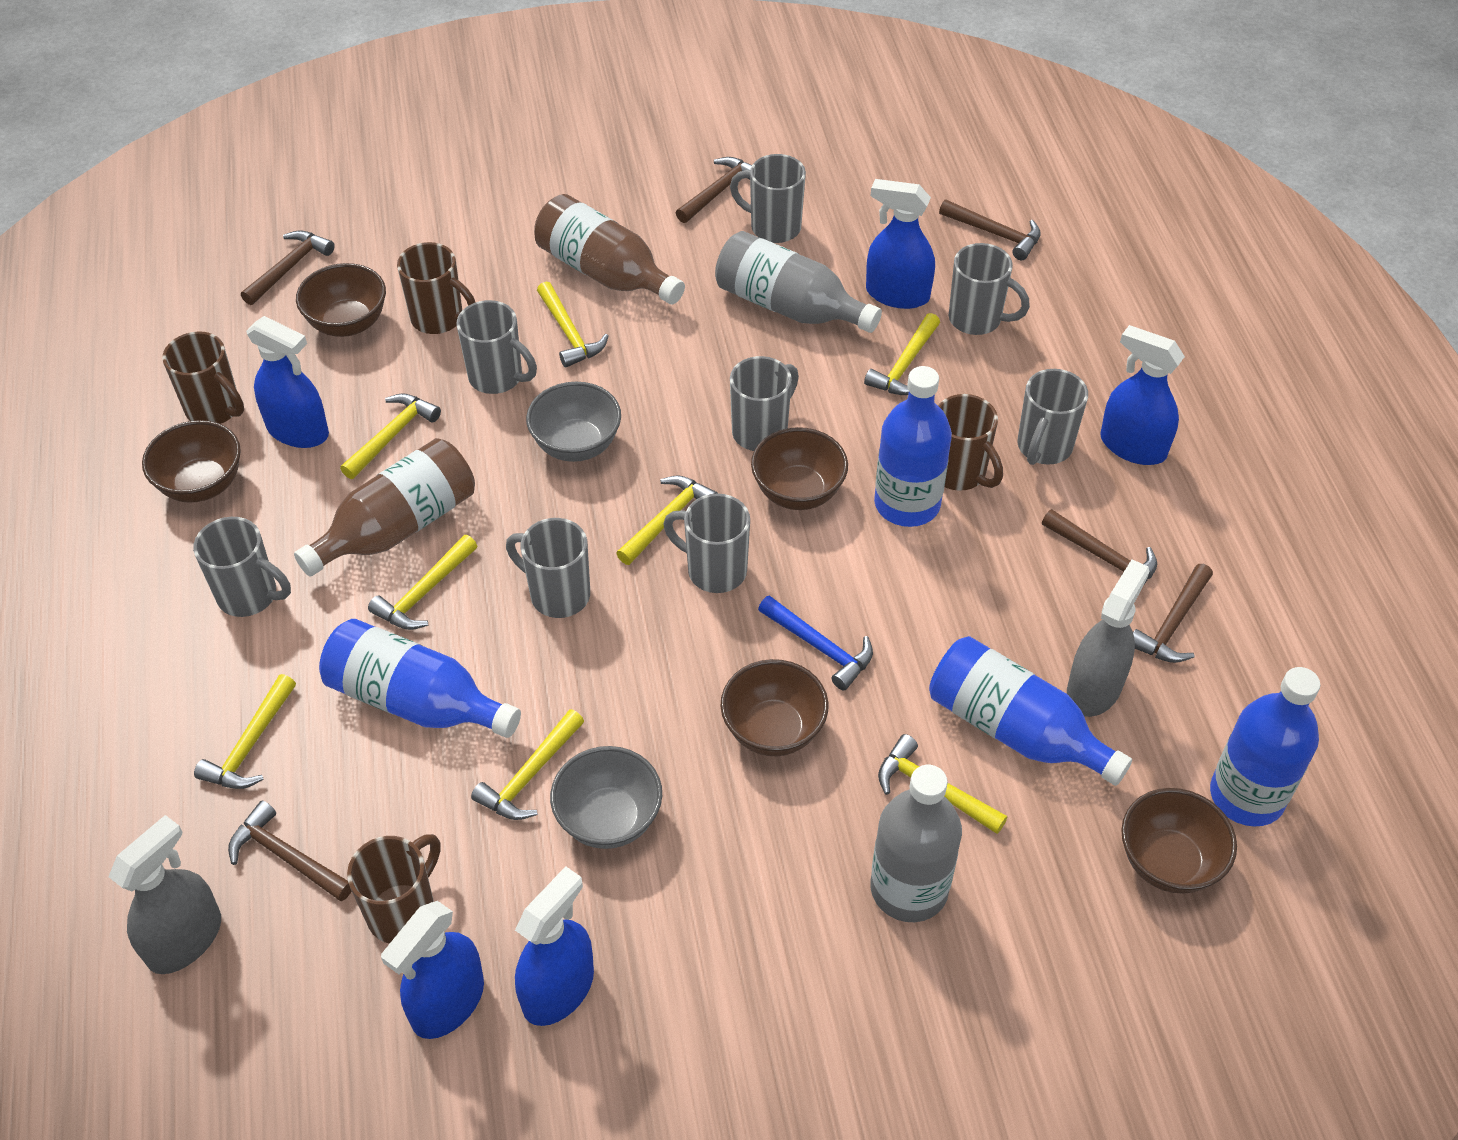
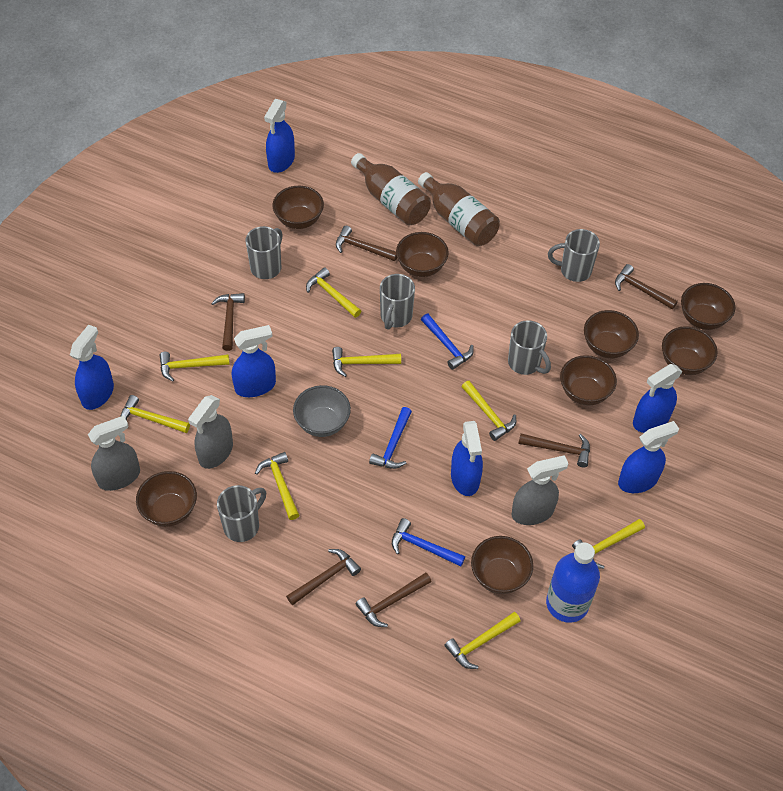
blue bottle: [319,619,521,738] [874,366,952,527] [929,636,1132,786] [1210,667,1320,827] = 4 -> [546,542,600,623] = 1
blue hammer: [758,595,873,691] = 1 -> [369,407,412,469] [392,518,465,567] [421,314,474,370] = 3
blue spray bottle: [246,316,329,448] [381,901,484,1039] [515,866,594,1026] [866,179,935,309] [1101,325,1185,465] = 5 -> [70,324,114,410] [232,325,276,397] [264,99,295,173] [451,421,483,496] [618,421,679,493] [633,364,682,433] = 6
brown bowl: [142,420,241,503] [296,263,386,337] [720,659,829,756] [751,427,848,510] [1121,788,1237,894] = 5 -> [136,471,197,527] [273,186,324,229] [396,232,449,277] [471,536,533,594] [560,355,617,406] [584,310,639,358] [662,326,718,375] [681,283,735,330] = 8
brown mug: [162,331,244,424] [347,834,440,944] [397,242,476,334] [938,394,1003,491] = 4 -> none = 0
grey bottle: [715,231,882,333] [871,765,962,922] = 2 -> none = 0
grey bowl: [526,382,621,462] [550,746,662,849] = 2 -> [293,385,351,437] = 1
grey mug: [193,517,291,617] [456,300,537,394] [506,518,590,618] [663,493,750,593] [730,154,806,243] [730,356,799,451] [948,243,1030,335] [1017,369,1088,465] = 8 -> [217,485,266,542] [246,226,283,279] [380,274,415,330] [508,320,551,375] [548,229,600,282] = 5
grey spray bottle: [108,815,221,974] [1067,559,1149,717] = 2 -> [88,416,140,491] [188,395,233,469] [511,455,569,525] = 3

